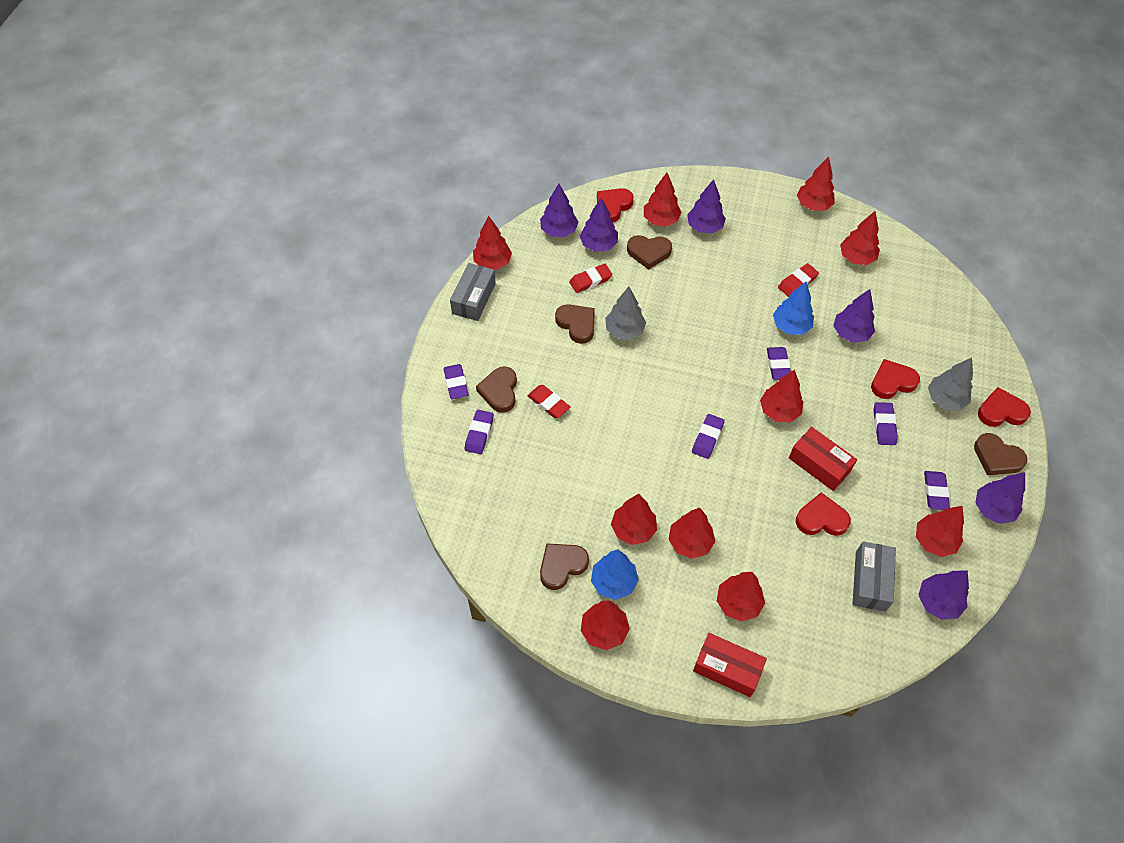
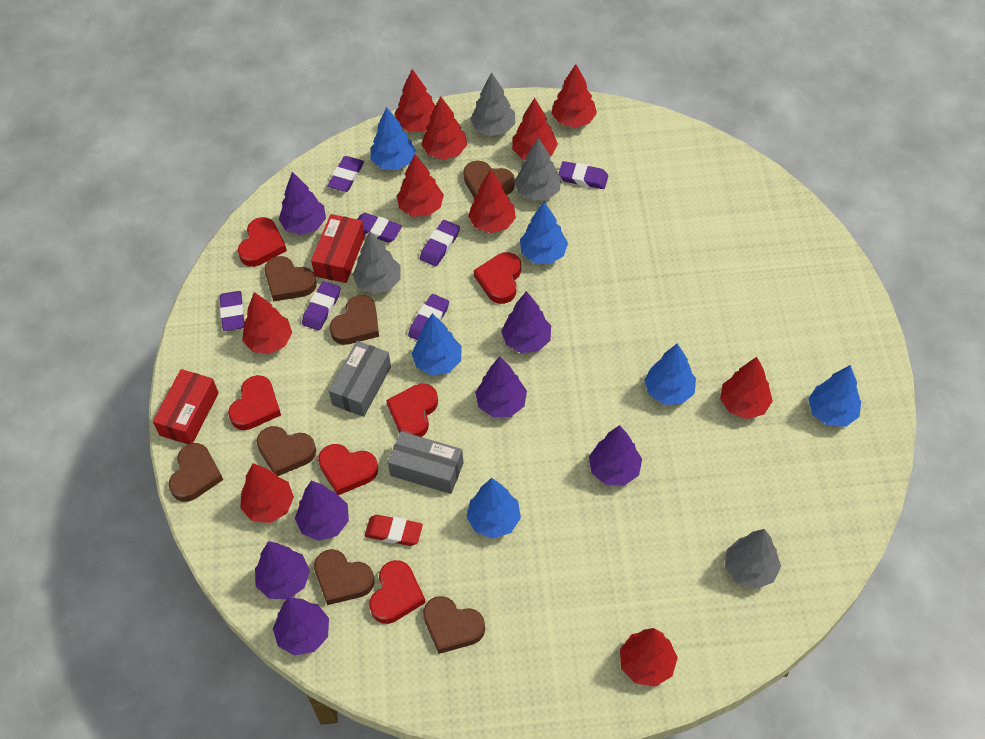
blue tree: [591,549,639,600] [773,282,814,335] = 2 -> [371,107,416,170] [411,313,462,375] [466,478,521,538] [520,202,568,264] [644,343,696,405] [808,365,861,427] = 6
brown heart: [476,366,517,413] [540,543,589,590] [555,304,595,344] [627,235,672,270] [974,433,1028,475] = 5 -> [169,443,223,502] [256,426,316,476] [265,256,317,301] [314,549,375,605] [330,295,379,345] [423,596,485,654] [463,160,515,198] = 7
grey tree: [605,286,646,340] [928,358,973,411] = 2 -> [353,231,401,294] [470,72,515,136] [514,138,561,201] [725,529,781,589] = 4
purple eraser: [444,364,468,399] [465,410,494,454] [692,414,725,459] [767,347,791,380] [874,402,898,445] [924,471,950,510] = 6 -> [220,291,245,331] [302,281,341,331] [327,156,364,192] [358,213,402,243] [408,294,449,340] [420,220,460,266] [558,161,608,189] = 7
purple tree: [540,183,578,237] [580,198,618,252] [687,179,726,234] [833,289,875,343] [918,570,969,620] [976,472,1025,524] = 6 -> [255,541,310,599] [273,598,329,656] [279,172,326,235] [295,480,349,541] [475,356,527,417] [501,291,551,353] [589,425,642,486] = 7
red eraser: [527,385,570,418] [569,264,612,293] [778,263,819,297] = 3 -> [365,515,423,546] = 1
red heart: [597,188,634,222] [796,493,851,536] [871,359,920,399] [978,387,1031,427] = 4 -> [228,375,281,430] [238,217,287,267] [318,444,378,495] [369,560,426,624] [386,384,438,437] [474,252,521,304] = 6

